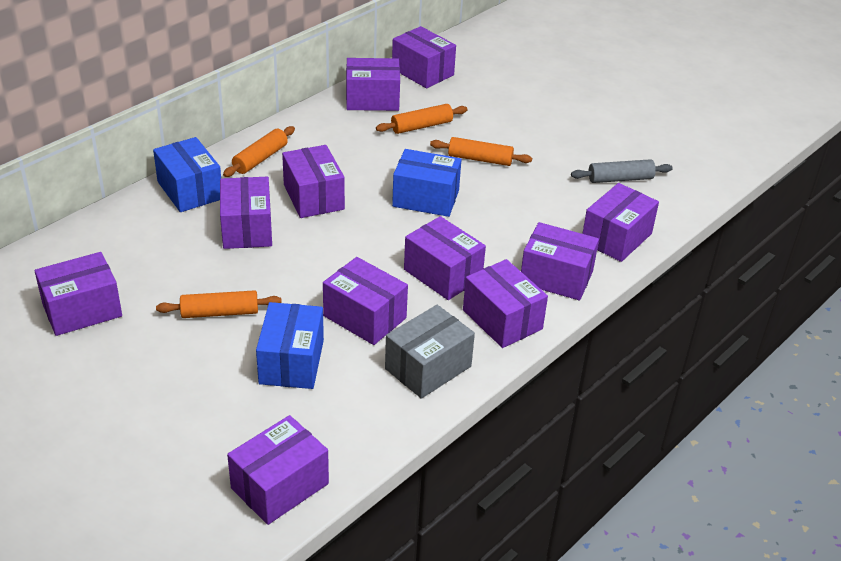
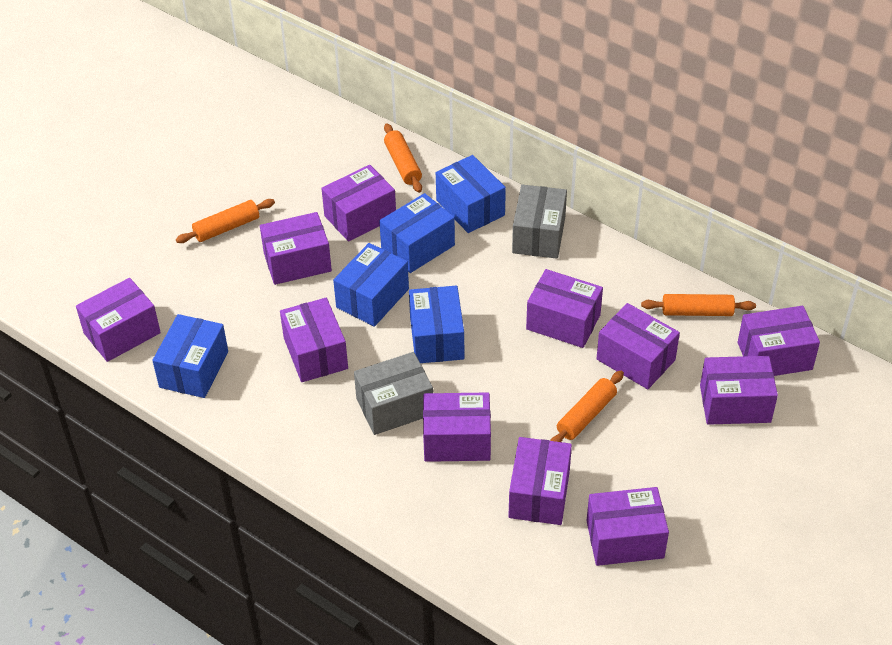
blue box: [153,137,221,212] [256,302,324,389] [392,149,462,217] = 3 -> [152,314,228,398] [333,243,409,327] [379,193,455,273] [409,286,464,363] [436,155,506,233] = 5
grey box: [385,305,475,399] = 1 -> [354,352,433,435] [512,185,567,259] = 2
grey rolling pin: [571,159,673,183] = 1 -> none = 0

